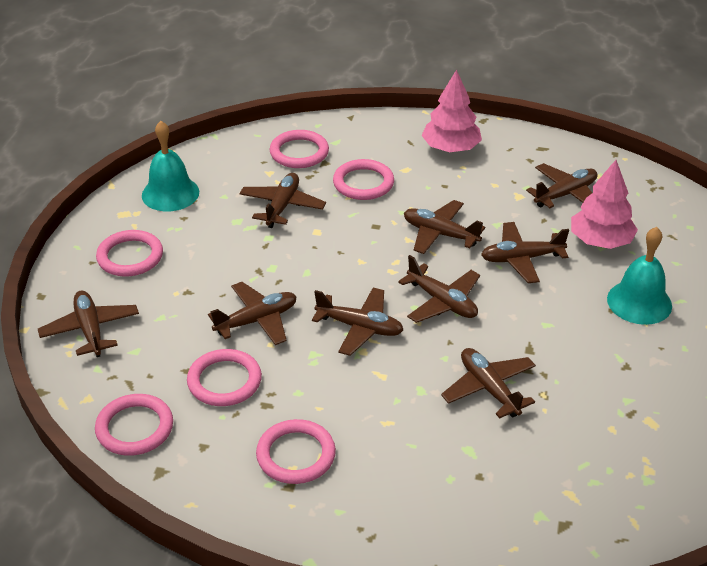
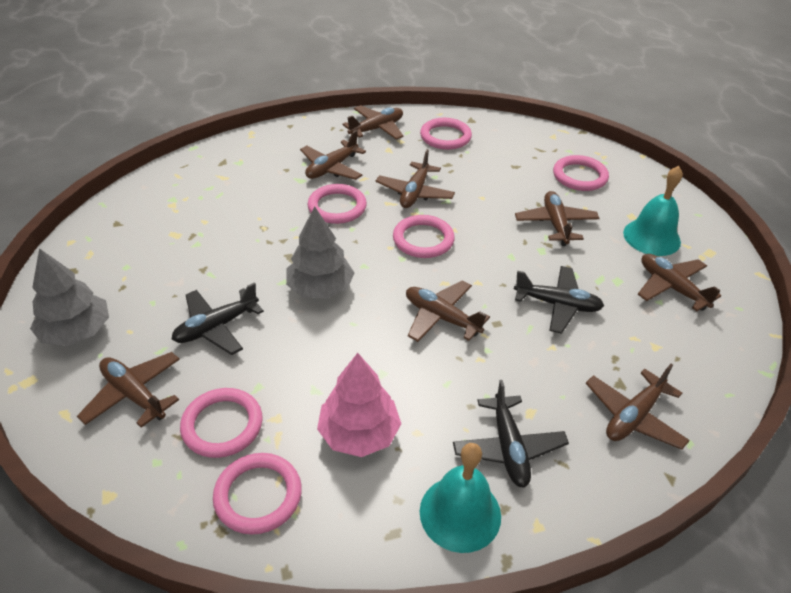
black plane: none = 0 -> [172,282,264,355] [453,380,569,488] [514,266,604,334] = 3
brown plane: [38,291,139,357] [208,282,297,345] [239,173,326,228] [312,288,403,356] [398,255,480,323] [404,200,485,254] [441,348,536,419] [481,222,569,283] [526,163,597,208] = 9 -> [77,352,180,428] [300,130,366,180] [342,105,404,140] [376,149,455,208] [406,281,490,342] [515,191,600,246] [586,364,690,450] [638,254,721,311] = 8
grey tree: none = 0 -> [30,248,109,346] [286,207,354,299] = 2
pink tree: [421,70,482,152] [571,160,638,249] = 2 -> [317,353,401,457] = 1

